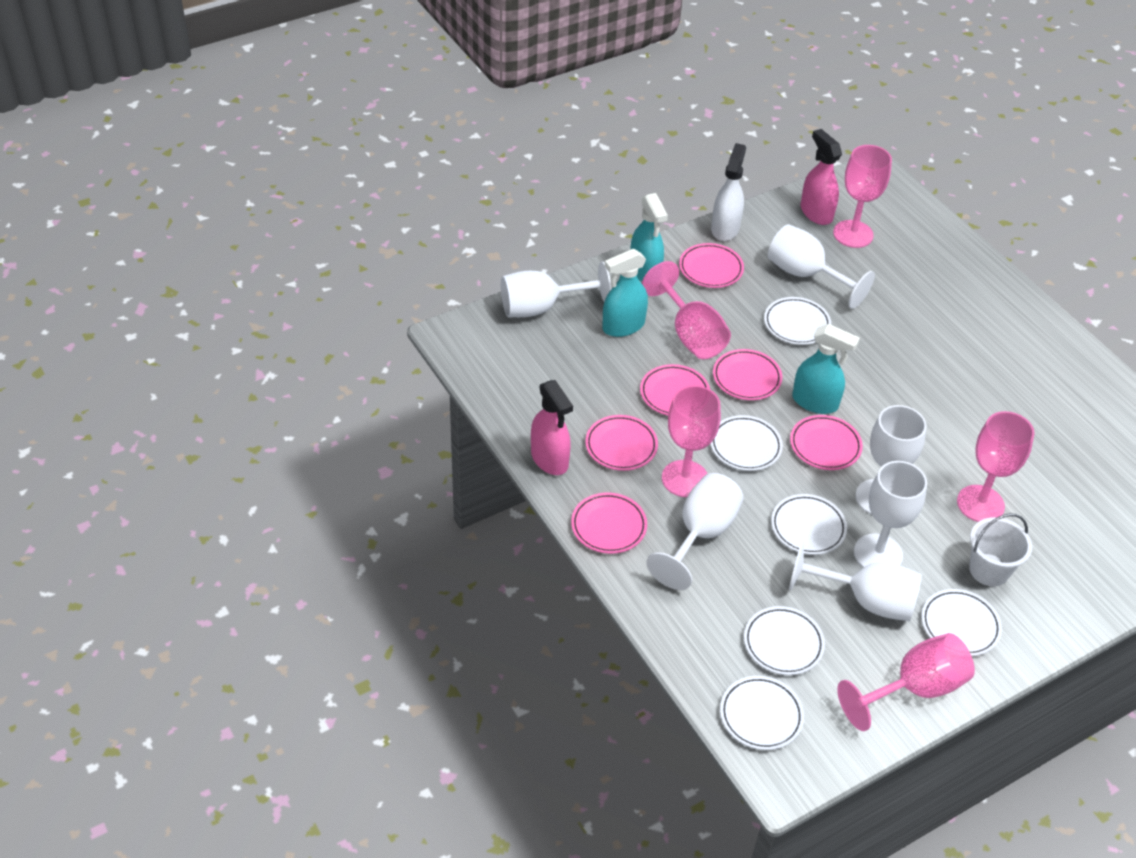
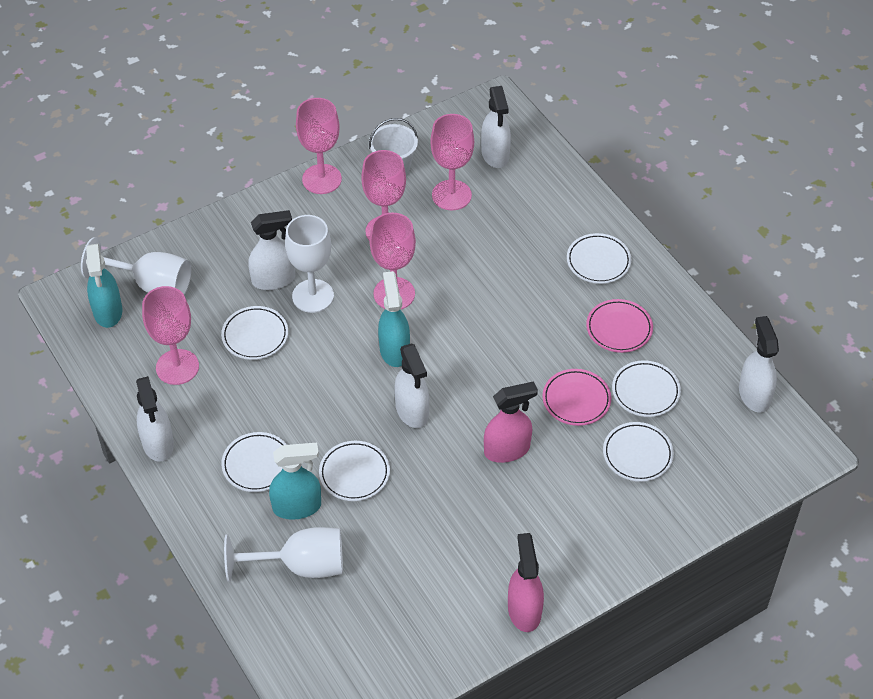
pink plate: [571,493,647,554] [585,415,658,471] [640,364,710,416] [679,243,744,288] [713,349,782,400] [790,415,863,470] = 6 -> [542,369,611,426] [586,299,653,353] = 2
white goblet: [501,262,611,317] [646,473,744,590] [768,224,875,309] [789,541,922,621] [854,461,927,568] [855,405,927,515] = 6 -> [81,237,191,295] [224,527,343,582] [285,215,334,313] = 3
white spray bottle: [711,143,746,241] = 1 -> [136,376,174,462] [248,210,295,290] [394,343,429,428] [481,86,511,168] [739,316,779,413] = 5

